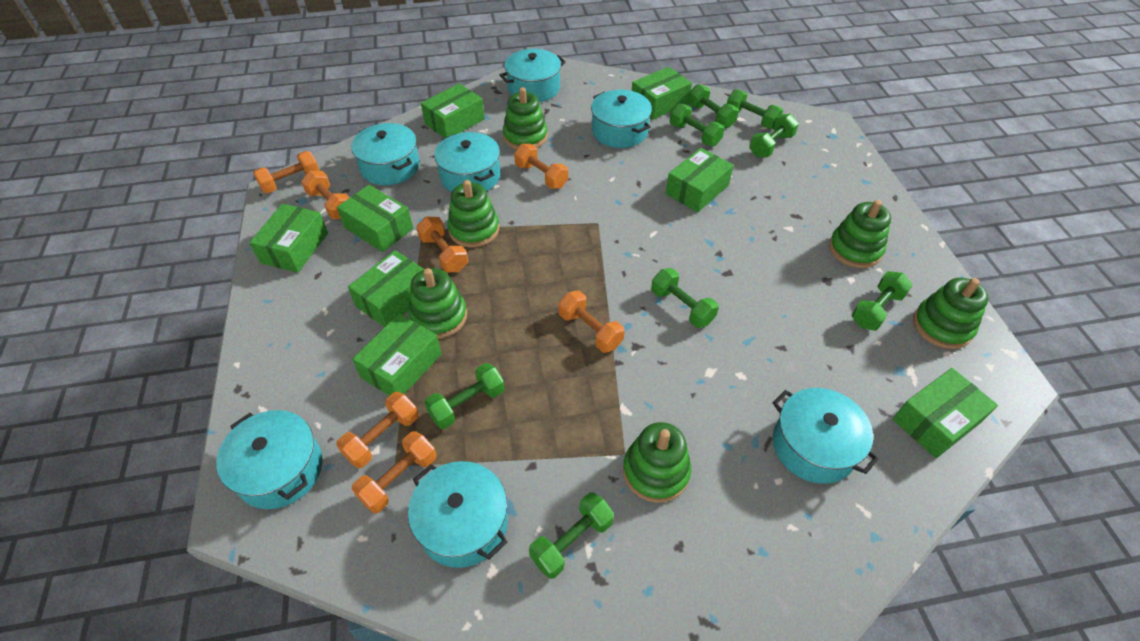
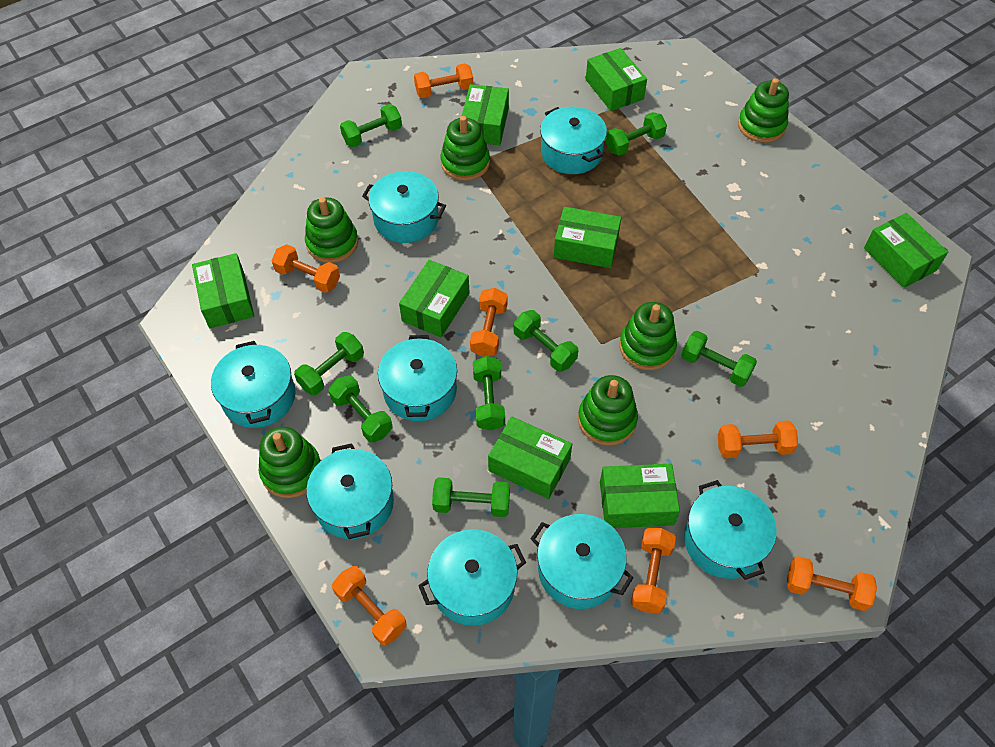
turquoise pot: [216,410,323,509] [351,123,420,185] [408,461,508,568] [434,132,500,192] [500,49,566,102] [591,90,652,148] [773,388,879,484] = 7 -> [211,341,296,428] [306,443,394,539] [362,171,446,243] [378,335,457,421] [418,529,526,626] [531,514,634,609] [540,106,607,174] [684,480,776,580] = 8

